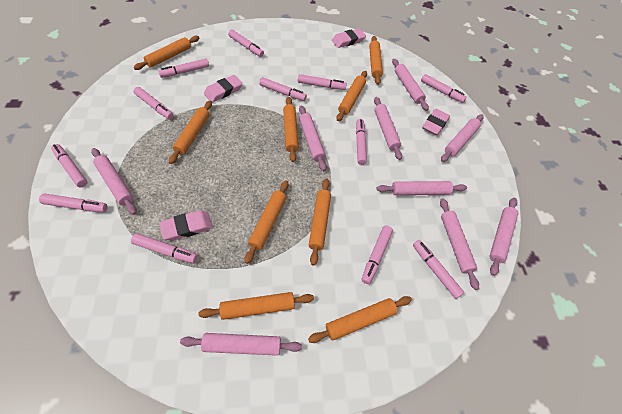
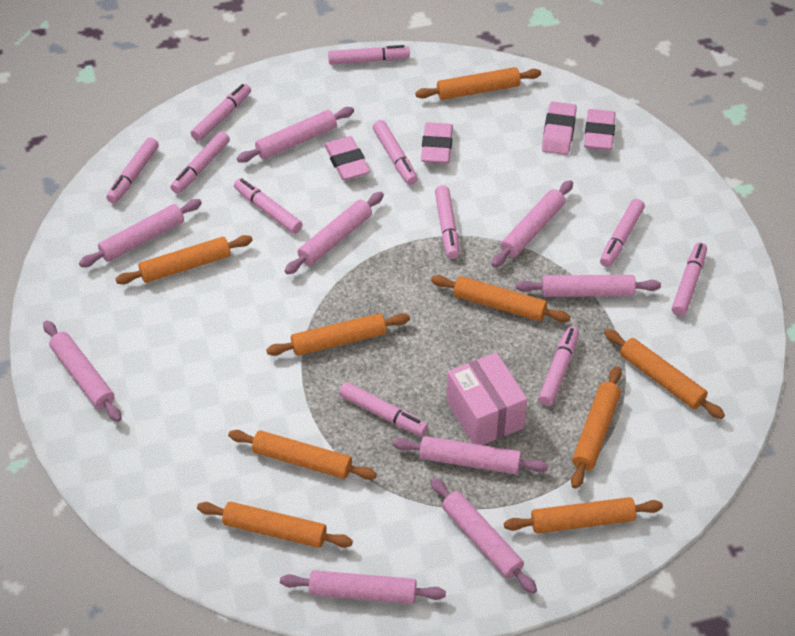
pink box: none = 0 -> [446,352,527,445] = 1
pink marker: [39,194,108,212] [51,144,87,188] [131,234,198,263] [134,87,174,120] [158,59,209,78] [228,29,264,57] [259,77,307,101] [298,74,347,90] [356,119,367,165] [361,226,393,284] [413,240,464,299] [421,74,467,103] = 12 -> [106,137,159,204] [170,131,230,194] [191,84,251,141] [234,178,303,234] [328,45,410,65] [339,382,428,436] [373,120,418,185] [435,185,459,259] [538,326,579,406] [600,199,645,267] [672,242,707,316] = 11

